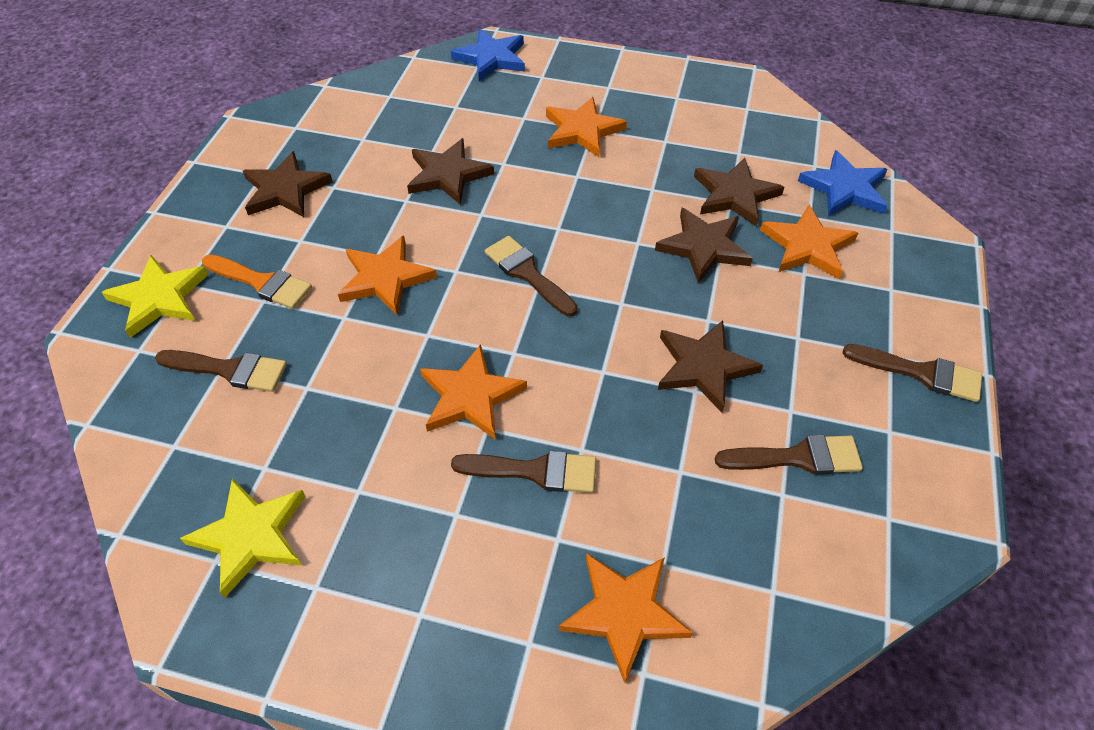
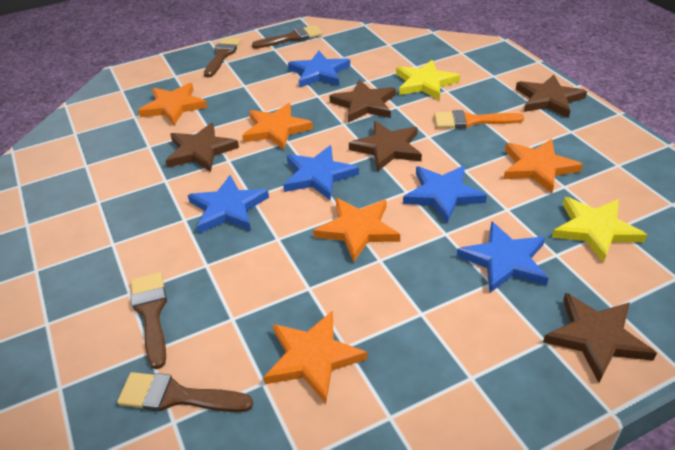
blue star: [451,29,525,81] [798,150,888,216] = 2 -> [188,175,269,233] [283,145,359,200] [288,51,350,87] [403,166,487,223] [457,221,549,293] = 5
brown brush: [155,350,287,392] [451,451,596,493] [485,236,578,316] [715,435,863,475] [843,344,982,402] = 5 -> [117,372,253,412] [131,272,167,369] [204,38,241,77] [252,25,323,49] = 4

